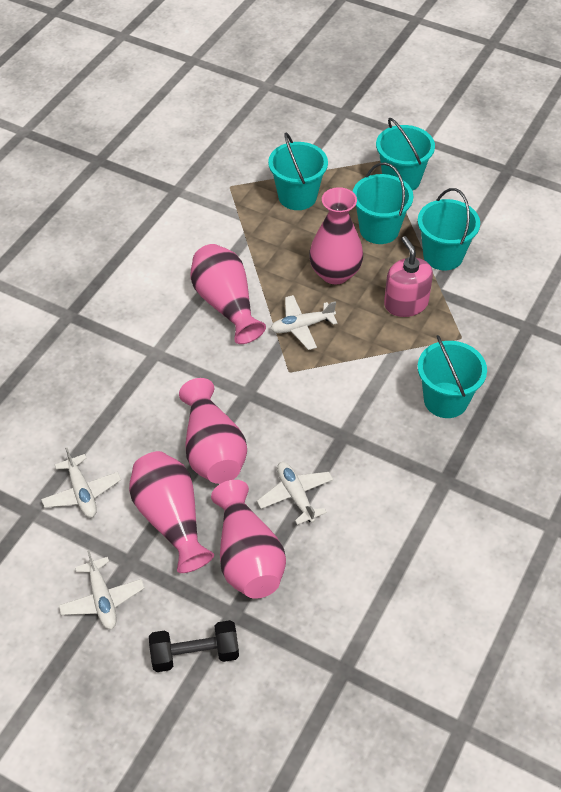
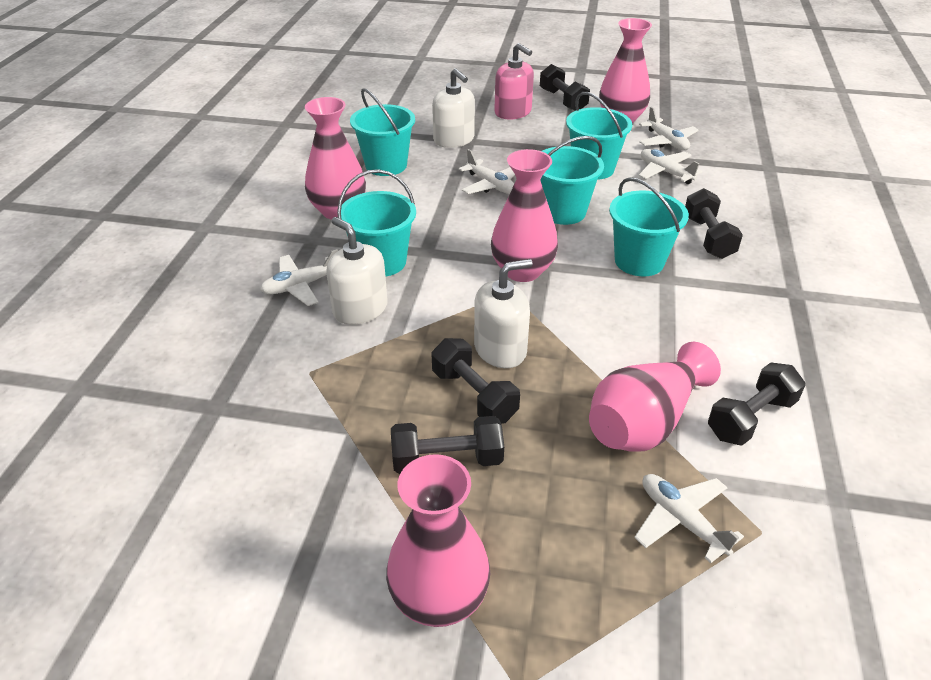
black dumbbell: [149,620,239,672] = 1 -> [391,416,504,474] [431,338,520,424] [540,64,590,111] [685,188,743,259] [708,363,806,445] = 5
white plane: [41,448,121,517] [59,550,144,629] [257,462,333,525] [270,295,338,350] = 4 -> [260,249,338,306] [459,149,515,194] [634,474,744,563] [639,107,698,151] [639,149,703,184] = 5
white soap dispenser: none = 0 -> [326,217,388,325] [432,68,475,148] [474,259,533,368] = 3

